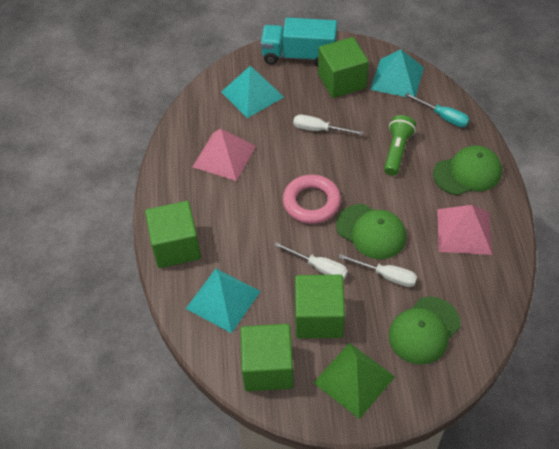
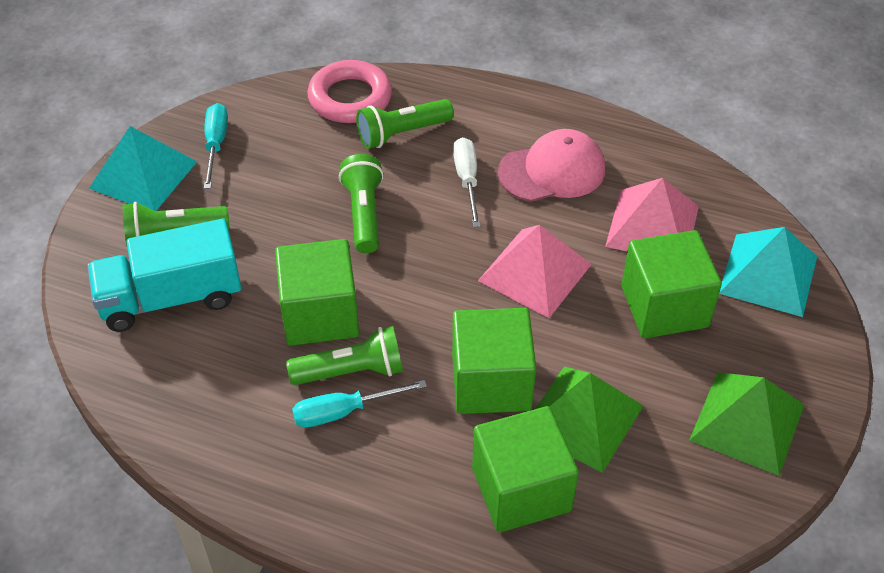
green cap: [336,204,406,259] [389,297,460,365] [433,146,502,195] = 3 -> none = 0
green flashlight: [384,115,416,176] = 1 -> [123,202,229,246] [286,326,403,385] [339,154,384,253] [356,99,454,149] = 4
green pyramid: [314,343,395,419] = 1 -> [535,367,644,473] [689,372,804,476] = 2
pink cap: none = 0 -> [498,129,605,202] = 1
turquoise pyramid: [186,268,261,333] [221,66,284,118] [370,49,424,98] = 3 -> [89,126,197,211] [719,227,817,317] = 2
turquoise screwdriver: [405,93,470,127] = 1 -> [204,103,228,189] [292,380,427,428] = 2
white screwdriver: [274,242,348,280] [293,114,364,135] [338,254,417,287] = 3 -> [453,137,481,227] = 1

